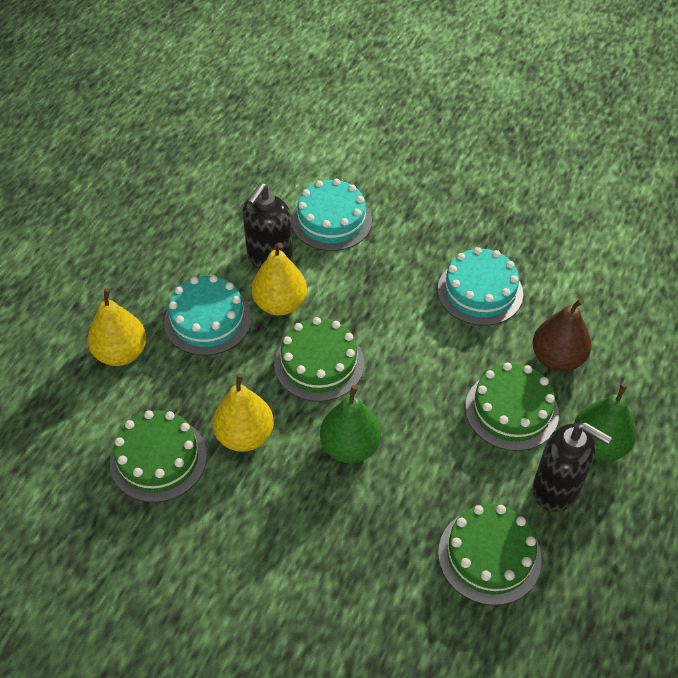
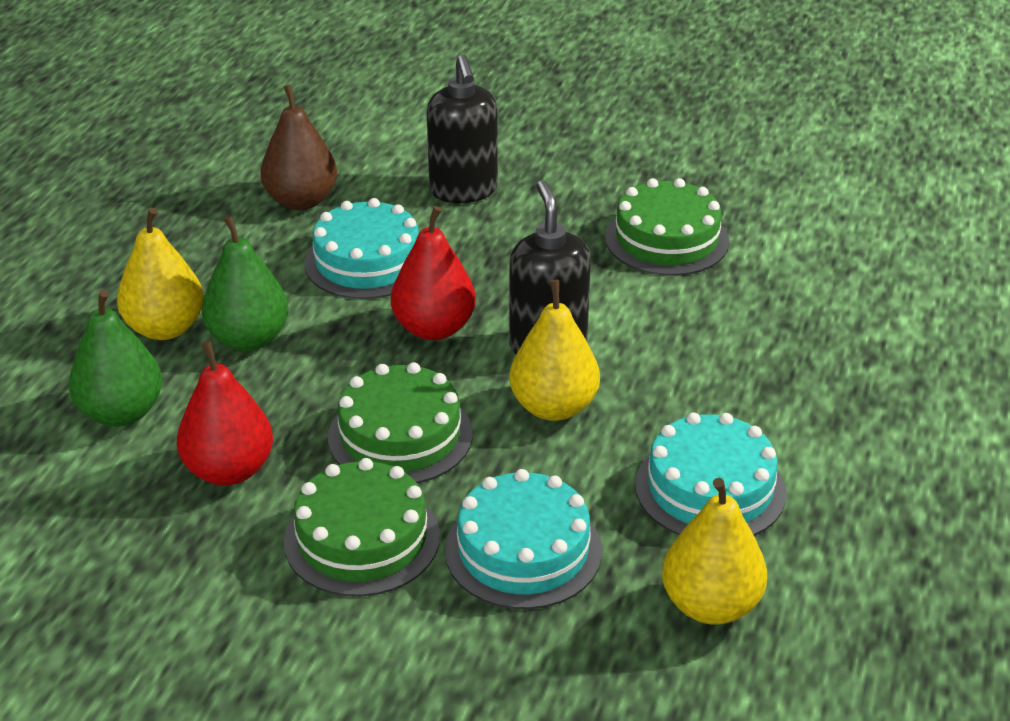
green cake: [110,410,207,503] [274,317,364,402] [438,504,541,605] [465,363,559,451] = 4 -> [284,458,440,596] [328,362,473,483] [605,178,729,276] = 3
red pear: none = 0 -> [177,340,273,485] [391,206,476,340] = 2

